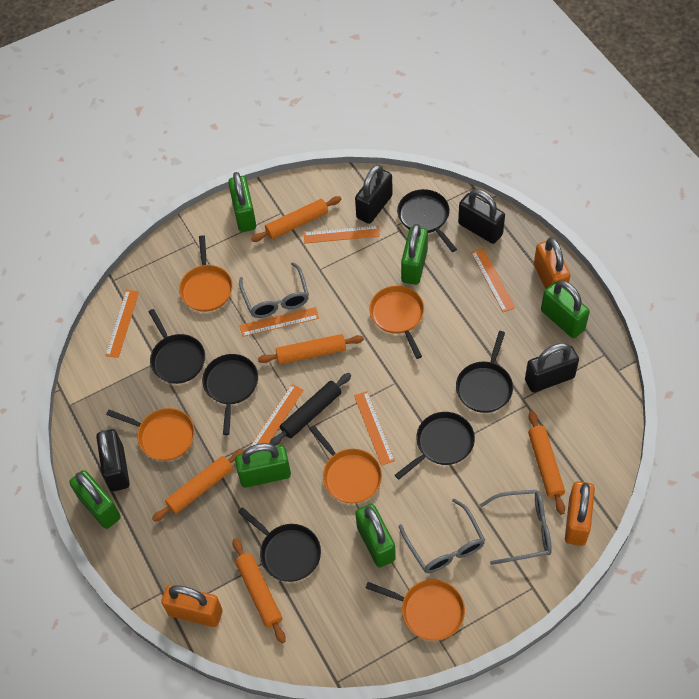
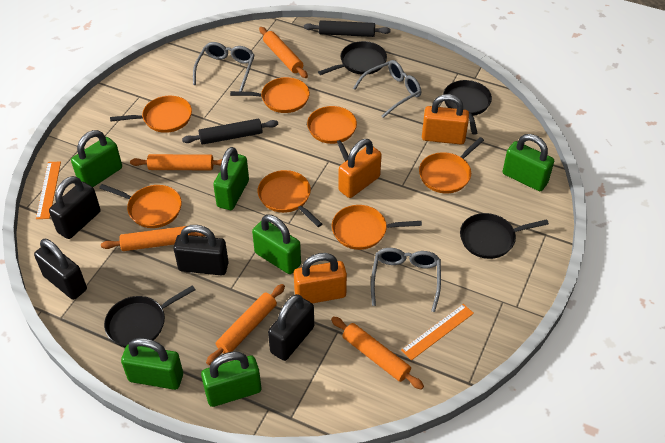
black pan: [149,309,205,384] [202,354,258,435] [238,507,321,582] [395,412,475,480] [397,189,457,252] [456,331,513,413] = 6 -> [104,285,195,348] [318,41,387,75] [443,80,492,135] [460,213,549,259] = 4
black rolling pin: [269,373,351,446] = 1 -> [182,119,278,145] [304,20,391,37] = 2
orange pan: [106,408,195,461] [179,235,233,312] [309,426,382,503] [366,579,465,641] [369,286,424,359] = 5 -> [99,184,182,228] [110,96,192,133] [230,77,310,113] [258,170,322,227] [307,106,357,162] [332,205,422,250] [419,137,484,193] = 7
orange ruler: [105,290,139,358] [240,307,319,337] [251,384,304,446] [304,226,380,243] [354,391,395,466] [471,248,515,312] = 6 -> [36,161,61,219] [401,304,474,361] = 2

